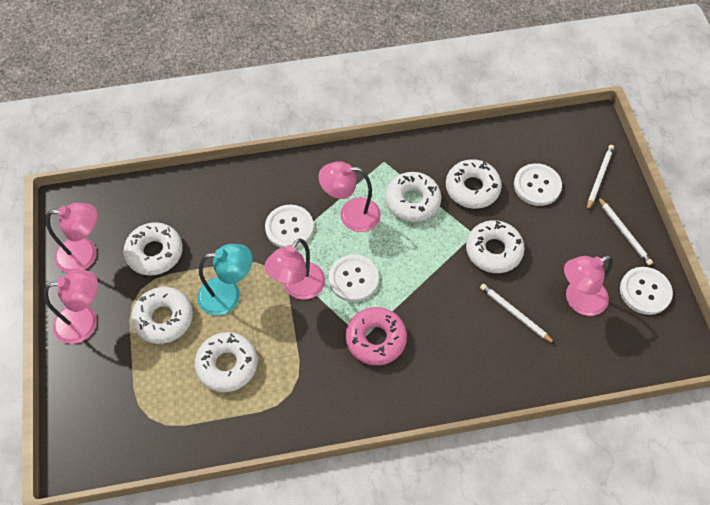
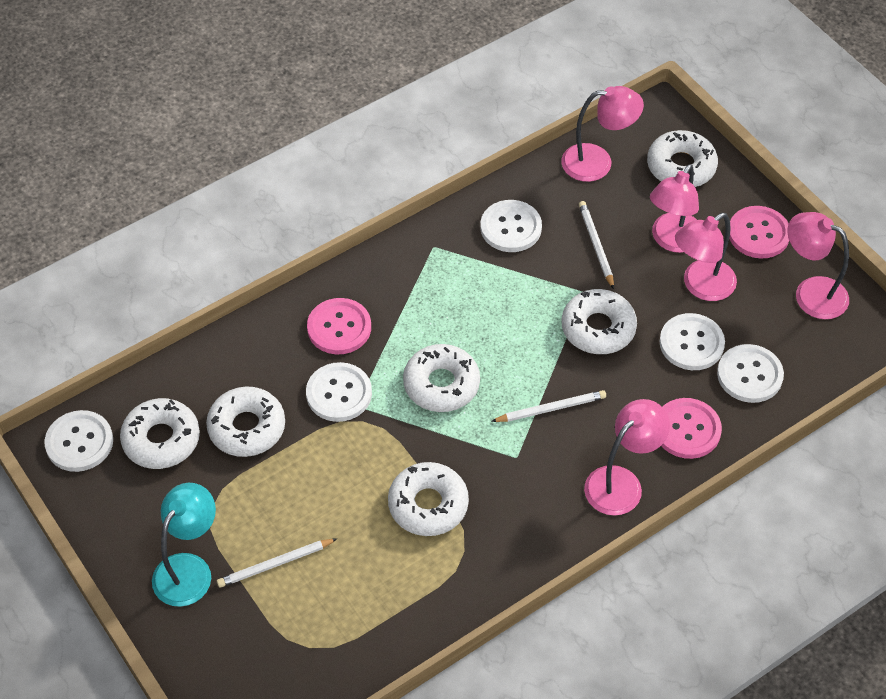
pink button: none = 0 -> [307,298,371,354] [661,398,722,459] [729,206,789,259] = 3
pink donut: [346,307,407,366] = 1 -> none = 0
white button: [265,205,314,248] [329,255,379,302] [514,163,562,206] [620,267,673,315] = 4 -> [45,410,113,472] [306,362,372,422] [480,200,542,252] [659,313,725,370] [717,344,784,403] = 5

